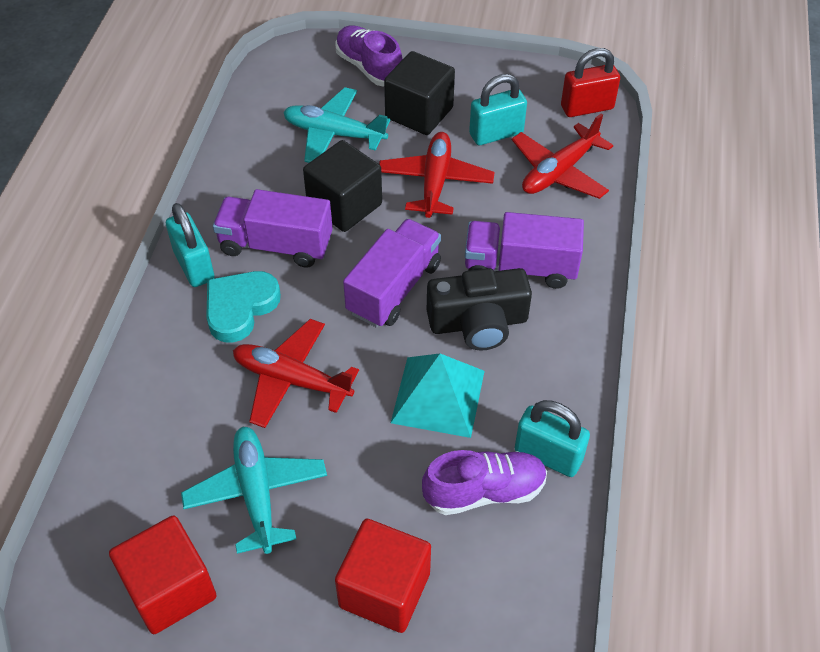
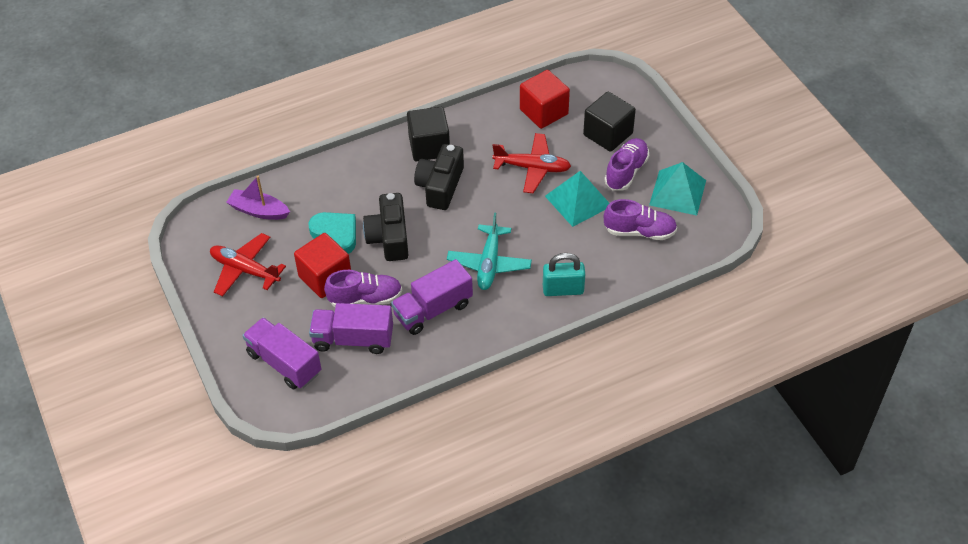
black camera: [427,268,532,351] = 1 -> [363,193,408,261] [414,144,464,210] = 2
purple boat: none = 0 -> [226,176,290,220] = 1
purple shoe: [335,25,403,86] [422,450,547,515] = 2 -> [324,270,402,307] [604,199,677,240] [605,138,649,190] = 3
red padlock: [561,48,620,117] = 1 -> none = 0
red plane: [233,319,359,428] [379,132,495,218] [512,114,614,199] = 3 -> [210,233,286,296] [492,133,571,193] = 2
turquoise padlock: [166,203,215,287] [469,74,527,145] [515,400,590,477] = 3 -> [543,253,585,296] = 1
turquoise plane: [181,427,327,554] [283,87,390,163] = 2 -> [447,212,532,290] = 1
turquoise pyramid: [391,353,485,438] = 1 -> [545,171,609,227] [649,162,706,216] = 2

